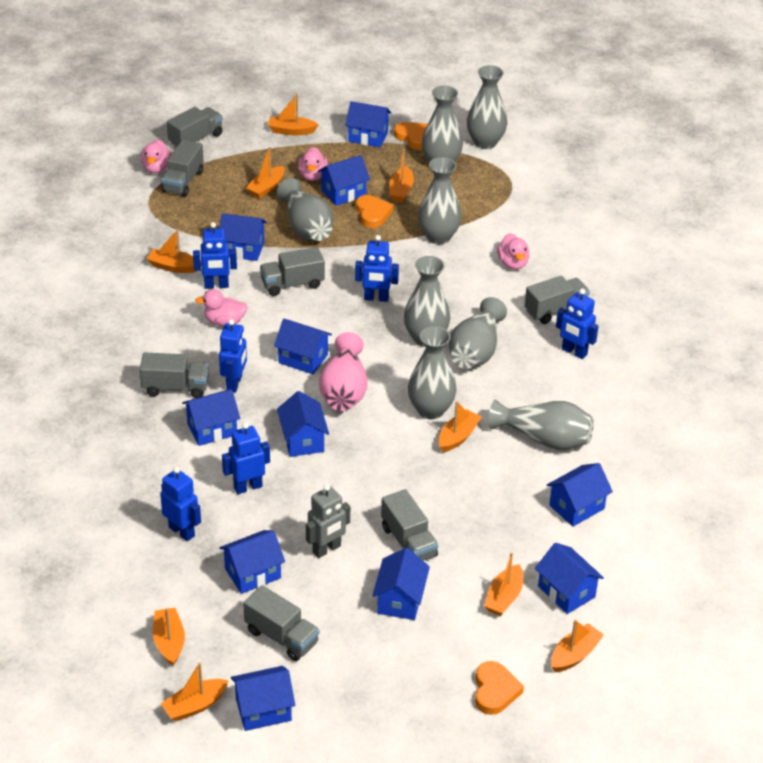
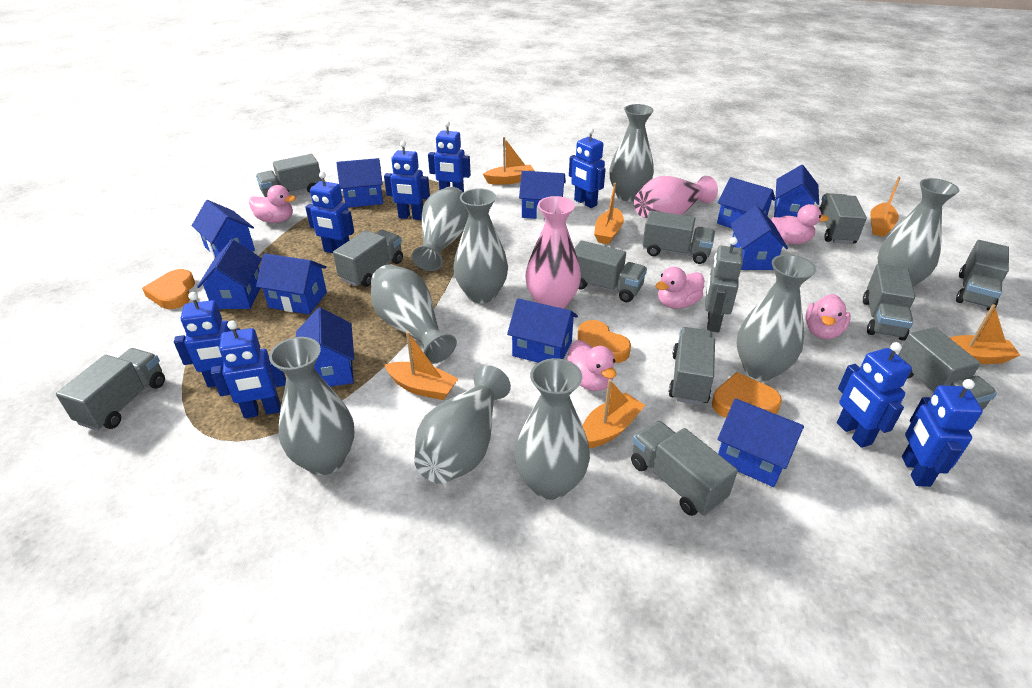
blue robot: [160,467,201,541] [193,222,237,289] [219,319,247,392] [222,422,270,494] [355,235,399,302] [556,288,598,359] = 6 -> [174,292,240,387] [211,320,286,418] [305,172,354,253] [384,141,430,220] [428,121,471,192] [569,128,606,208] [837,342,912,448] [902,379,983,487] = 8
grey truck: [139,352,209,398] [161,140,204,197] [167,107,223,148] [243,585,320,661] [260,247,325,296] [381,489,438,561] [525,276,590,324] = 7 -> [56,348,165,431] [256,154,322,197] [333,230,403,287] [574,240,647,302] [631,421,738,516] [642,210,715,264] [669,327,715,405] [819,193,867,244] [863,264,915,341] [898,327,997,410] [956,240,1009,311] = 11
grey vase: [277,178,333,241] [404,256,450,347] [408,326,457,419] [418,157,462,245] [422,86,463,162] [449,297,507,369] [467,65,507,149] [488,399,594,450] = 8 -> [269,337,354,475] [371,264,457,364] [412,187,469,271] [414,365,511,484] [453,188,508,303] [514,358,590,500] [609,104,654,202] [737,254,816,381] [878,178,959,287] = 9
orange boat: [147,229,197,273] [153,608,185,666] [161,662,229,721] [246,147,285,199] [268,94,319,135] [389,149,414,202] [438,401,482,452] [484,552,523,616] [551,619,604,672] = 9 -> [384,332,459,400] [483,137,535,185] [582,379,645,448] [594,183,624,244] [870,176,901,237] [949,304,1020,364] = 6
pink duck: [141,140,171,173] [195,289,247,326] [298,147,328,181] [497,233,530,270] = 4 -> [249,185,296,223] [567,340,616,391] [655,267,704,309] [771,204,829,244] [805,294,851,339] = 5
pink vase: [319,332,367,411] = 1 -> [525,196,581,309] [634,176,718,219] = 2

